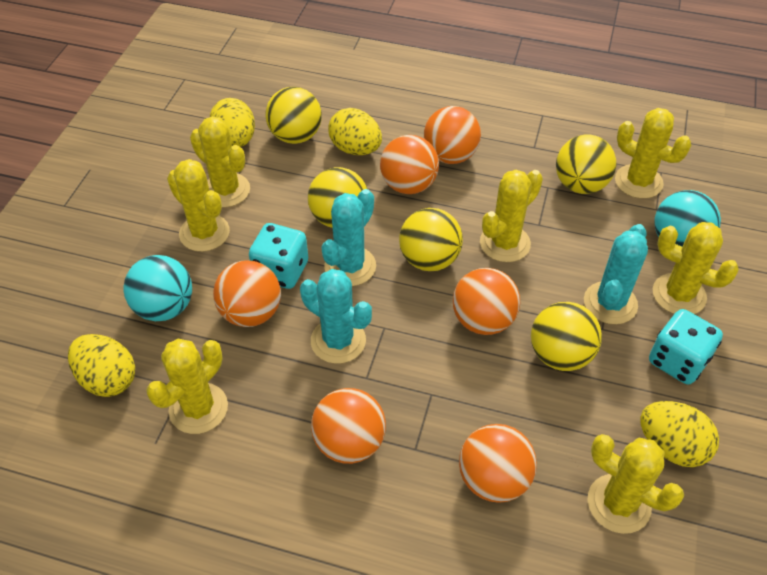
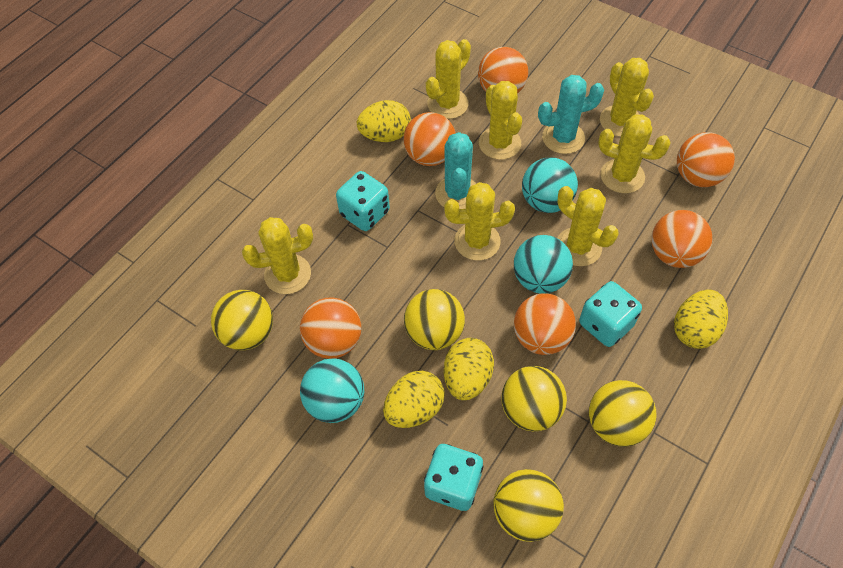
turquoise ball: [124,255,192,321] [654,190,721,247] = 2 -> [300,358,364,423] [514,235,573,294] [522,157,578,213] = 3
turquoise cactus: [300,269,372,364] [321,189,376,286] [584,224,648,325] = 3 -> [435,132,476,209] [538,75,604,154] = 2
turquoise dice: [249,223,308,289] [649,309,723,384] = 2 -> [336,171,390,231] [424,444,483,511] [579,281,642,347] = 3

